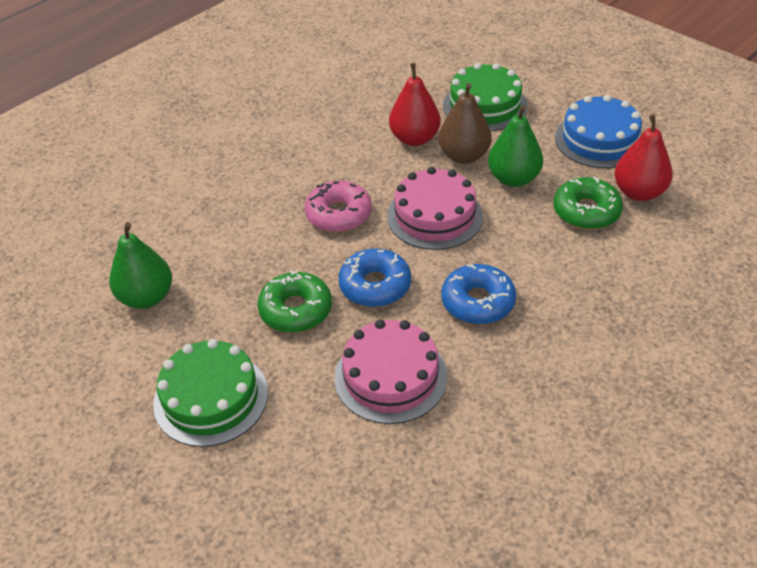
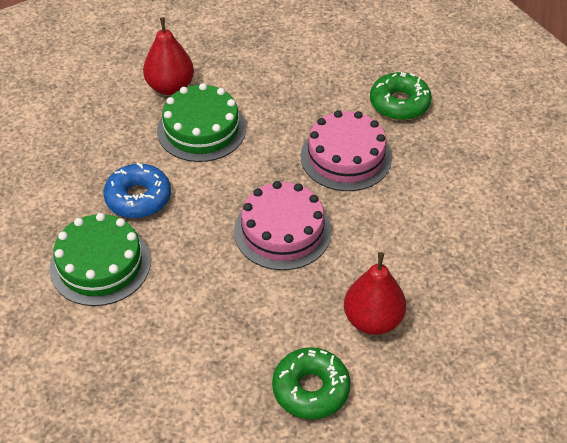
blue cake: [555,95,642,168] = 1 -> none = 0
blue donut: [339,249,411,307] [441,264,516,324] = 2 -> [103,163,171,218] = 1
brown pear: [438,83,492,164] = 1 -> none = 0
green pear: [109,222,172,309] [488,105,543,187] = 2 -> none = 0
pink donut: [305,181,372,232] = 1 -> none = 0

